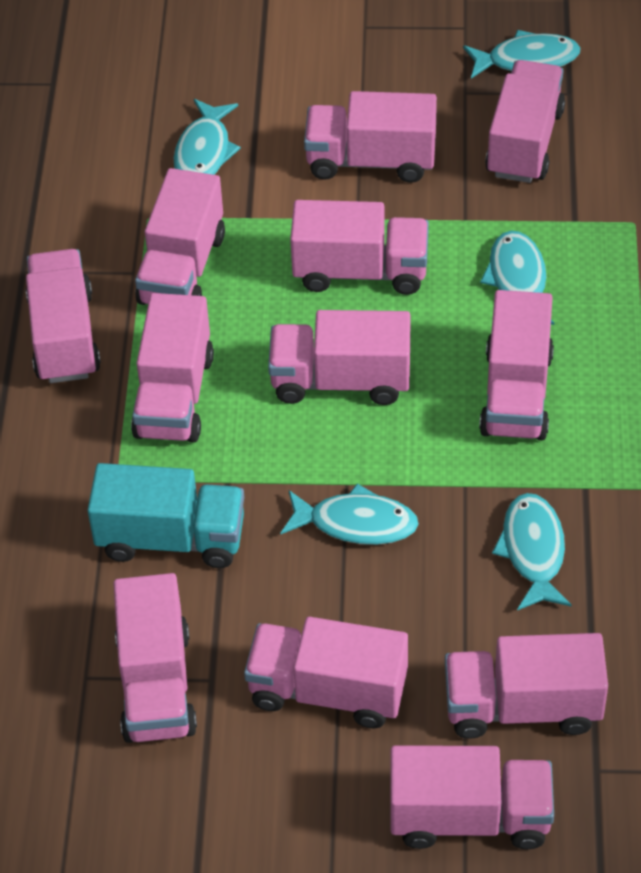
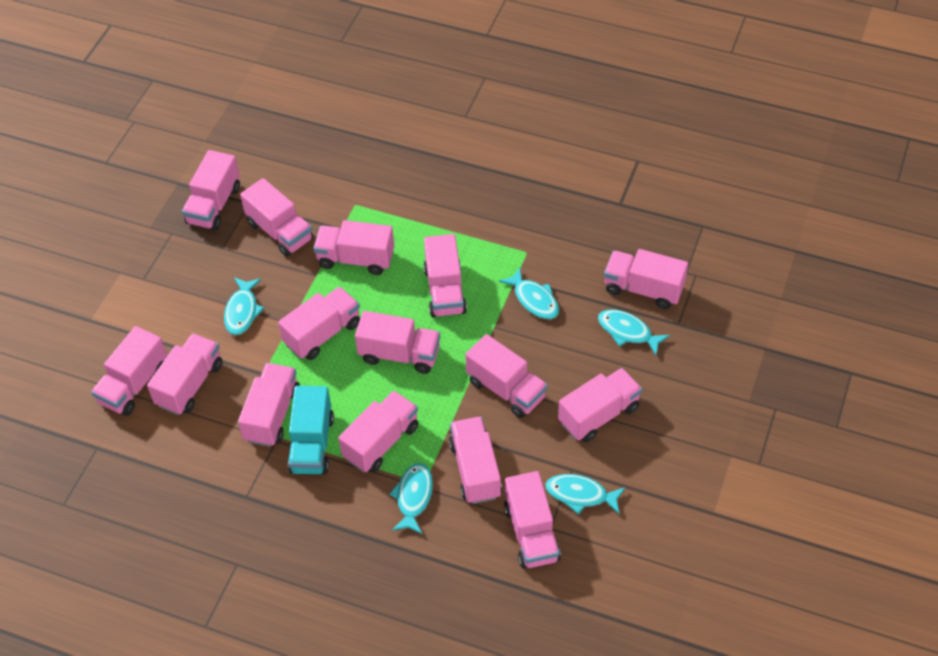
pink truck: [26,249,101,383] [114,573,197,743] [131,293,214,443] [135,168,225,305] [244,617,408,728] [268,310,410,405] [290,200,429,295] [304,91,437,183] [390,745,554,849] [445,633,608,739] [479,290,554,440] [485,60,565,183] = 12 -> [91,326,167,416] [147,333,223,415] [182,150,240,230] [238,363,300,447] [240,178,313,257] [278,287,360,360] [313,220,394,275] [338,391,419,472] [355,311,440,374] [424,234,467,317] [449,416,502,504] [465,334,548,418] [504,471,561,569] [558,368,642,442] [604,249,688,309] = 15

